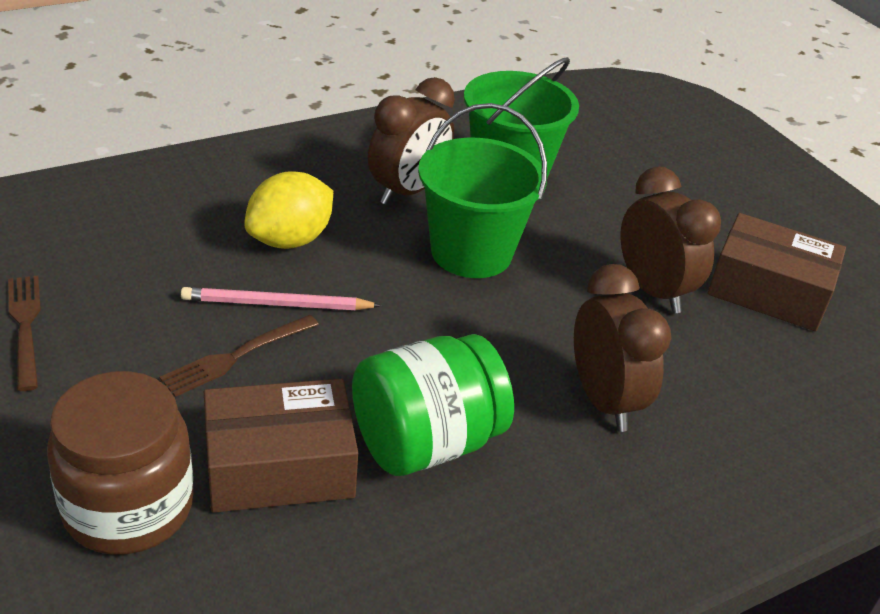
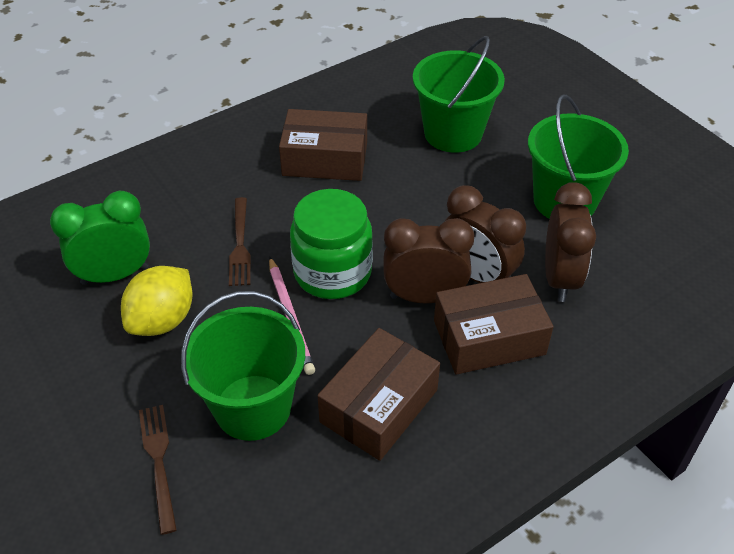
brown box: [204,379,358,513] [708,213,846,331] = 2 -> [279,109,367,181] [317,328,440,461] [434,274,553,375] = 3
brown jar: [47,371,194,555] = 1 -> none = 0
green bucket: [418,103,547,278] [464,57,579,178] = 2 -> [181,291,305,441] [413,36,505,153] [528,95,629,219] = 3
green clock: none = 0 -> [50,191,150,285] = 1

